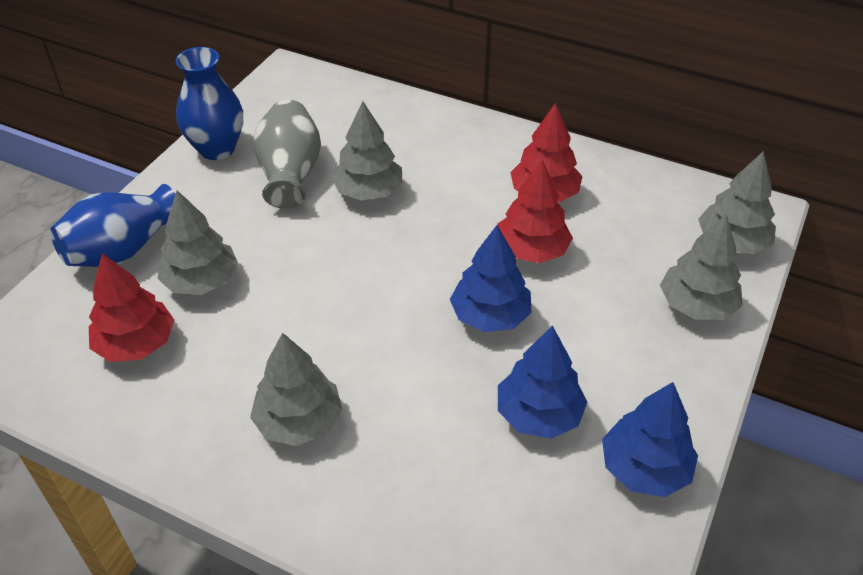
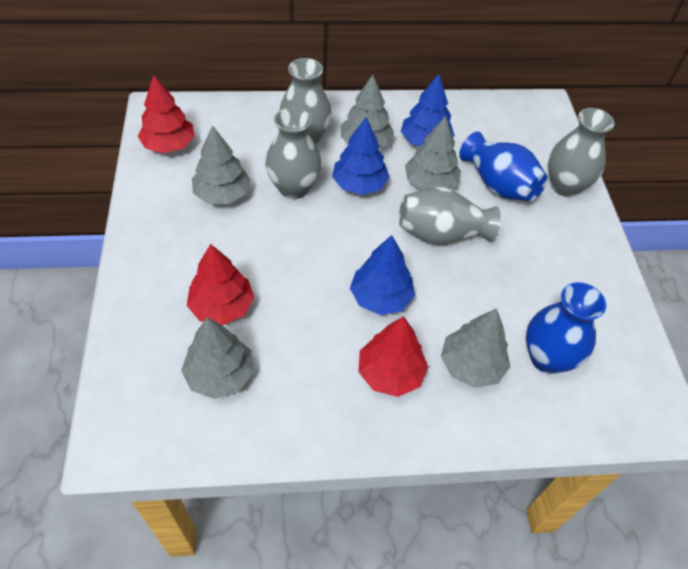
grey vase: [253,100,321,209] = 1 -> [265,107,322,199] [279,58,332,145] [399,187,501,245] [548,108,615,197] = 4

